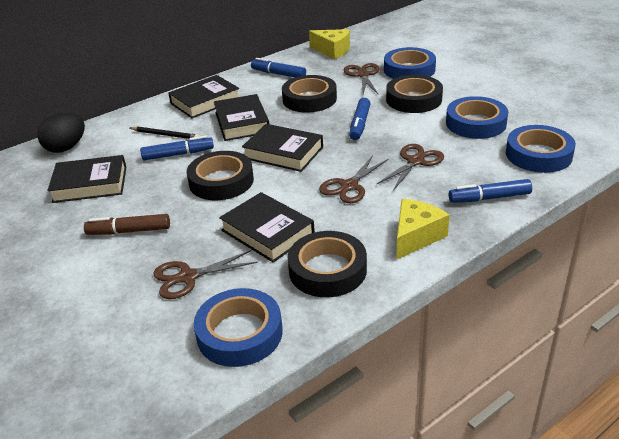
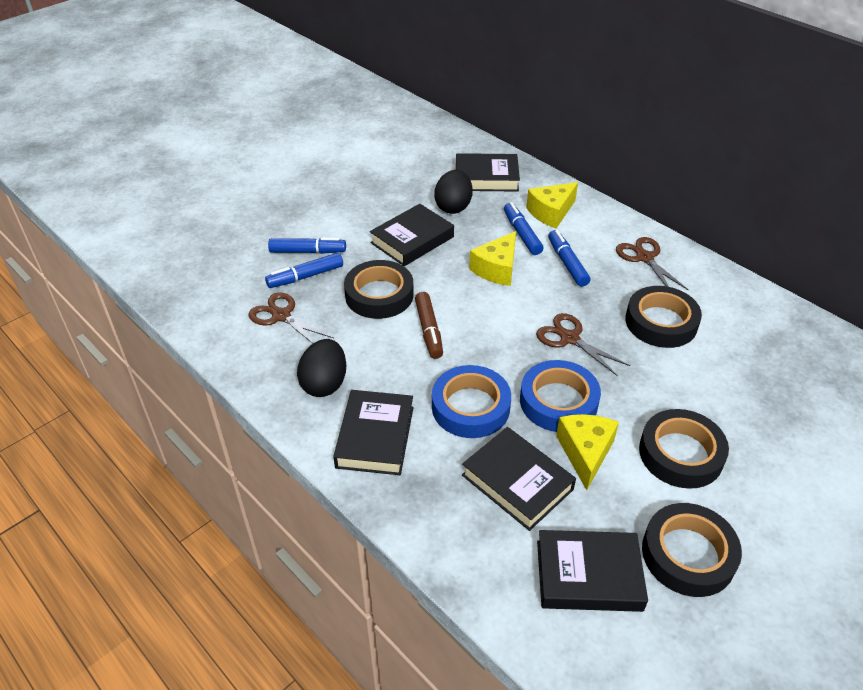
black egg: [37,113,85,153] = 1 -> [297,339,346,397] [434,170,472,214] = 2
black pencil: [130,126,200,139] = 1 -> none = 0
blue tape: [194,288,283,367] [384,47,436,79] [446,96,508,139] [506,125,576,173] = 4 -> [432,365,511,438] [520,360,601,432] = 2
brown scissors: [153,250,258,299] [319,155,389,203] [344,63,380,95] [376,144,444,191] = 4 -> [248,292,334,344] [536,313,630,376] [616,237,688,290] = 3
yellow cheese: [309,29,350,59] [396,199,450,260] = 2 -> [469,231,516,286] [526,182,578,228] [556,414,619,490] = 3

